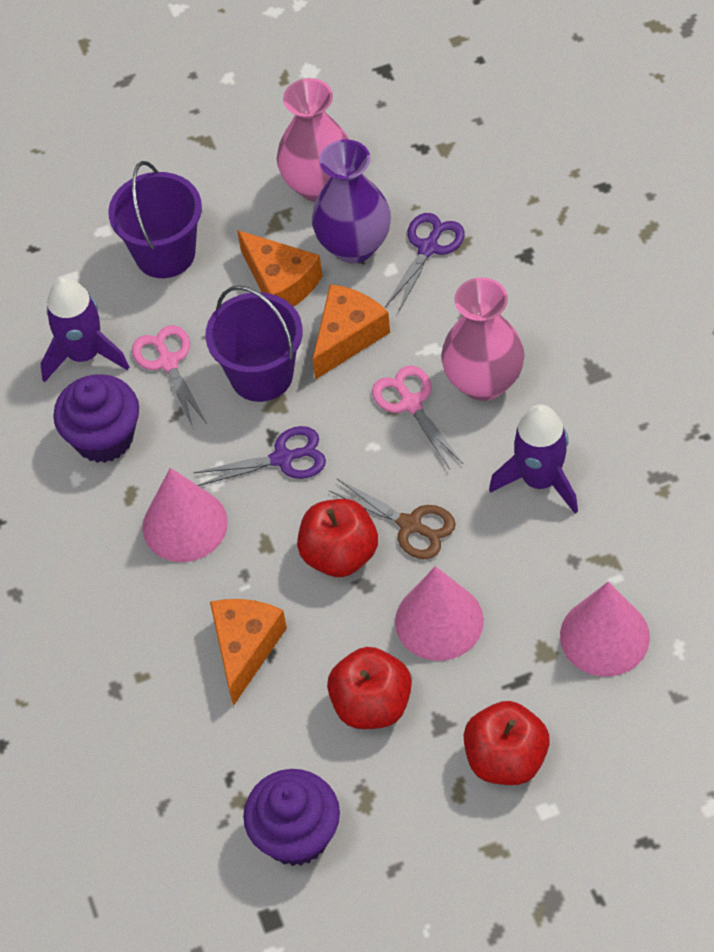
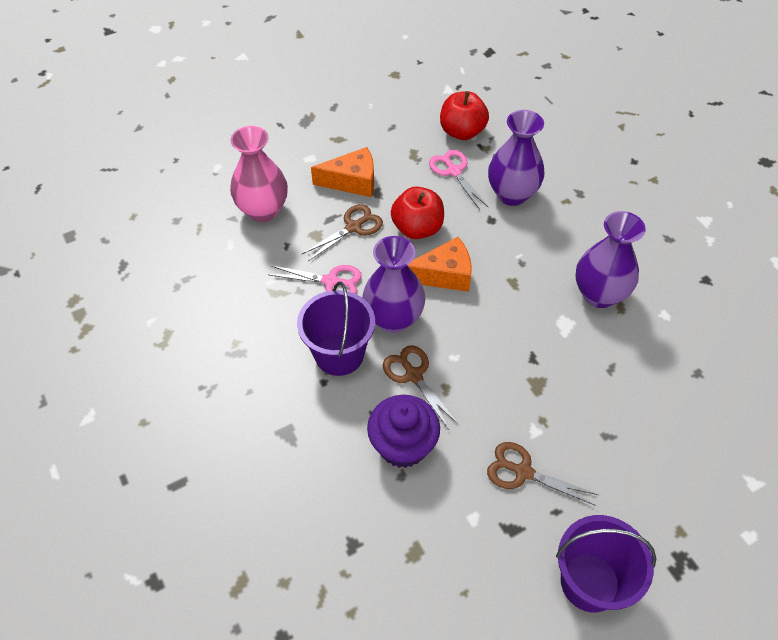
brown scissors: [328,478,456,559] = 1 -> [302,204,383,261] [383,345,459,429] [487,442,598,505] = 3
orange cheese: [210,599,287,706] [237,230,322,307] [312,284,390,380] = 3 -> [311,147,374,197] [407,237,472,292] = 2
pink cone: [142,468,228,562] [395,566,484,661] [560,582,650,676] = 3 -> none = 0
pink vase: [277,78,349,202] [441,277,525,401] = 2 -> [230,126,288,222] = 1
purple cupcake: [53,374,139,463] [243,769,340,866] = 2 -> [367,395,440,468] = 1
purple rocket: [41,277,129,382] [489,404,578,514] = 2 -> none = 0
purple scissors: [193,426,326,486] [385,213,465,313] = 2 -> none = 0
purple vase: [312,139,391,263] = 1 -> [362,236,425,333] [488,110,544,206] [575,211,646,308] = 3
red apple: [297,499,378,577] [327,647,412,729] [464,701,550,785] = 3 -> [391,186,444,239] [440,91,489,140] = 2

